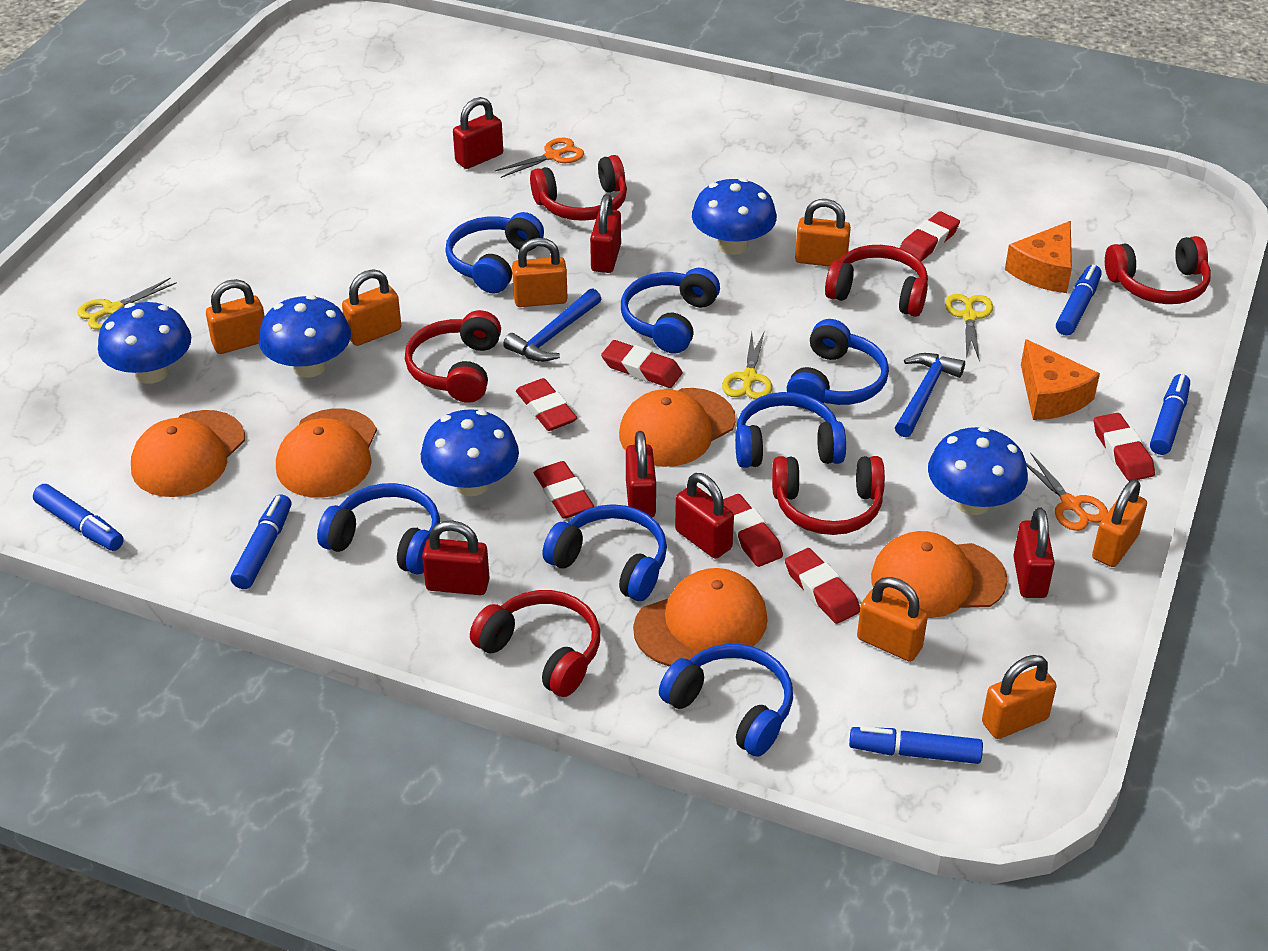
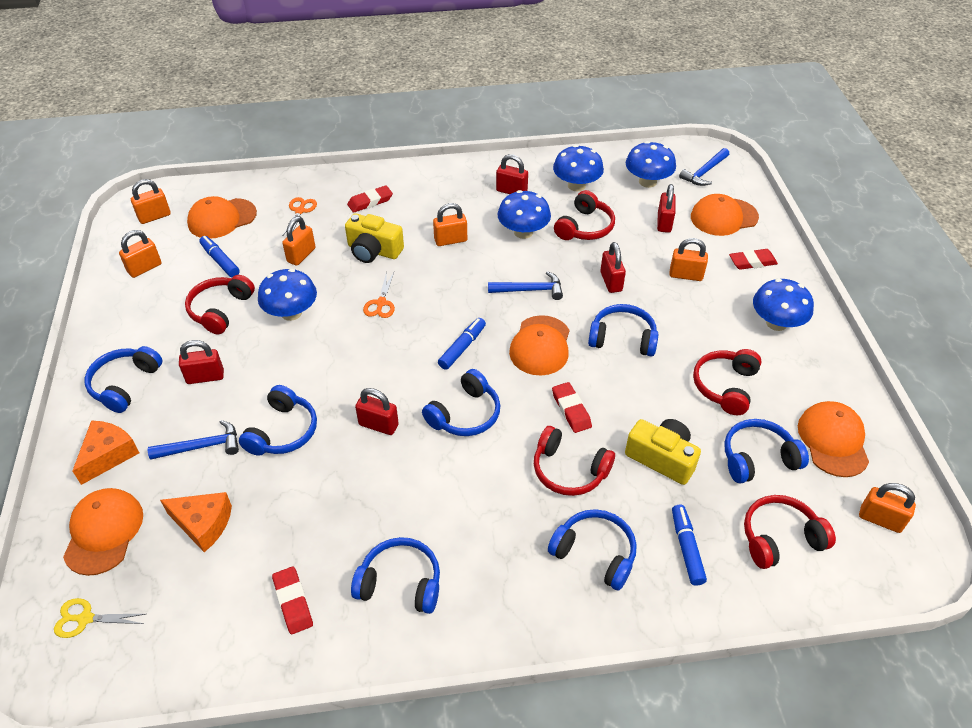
blue hammer: [503,288,601,362] [895,353,965,437] = 2 -> [148,420,239,460] [488,271,563,300] [679,148,729,186] = 3
blue marker: [33,484,124,551] [231,494,291,589] [849,726,983,764] [1056,265,1102,336] [1150,374,1190,455] = 5 -> [199,236,239,277] [438,318,486,370] [672,505,707,586] = 3
orange padlock: [206,279,265,354] [342,269,402,346] [512,238,567,307] [795,199,851,267] [857,577,928,662] [982,655,1056,739] [1092,479,1147,567] = 7 -> [119,230,162,278] [131,179,171,224] [282,216,315,266] [433,203,467,246] [669,238,708,281] [859,483,916,533] = 6
red eraser: [516,378,577,431] [534,461,594,519] [601,340,683,388] [723,494,783,567] [785,548,860,624] [900,211,960,261] [1094,413,1155,481] = 7 -> [272,567,313,634] [347,185,393,213] [552,382,592,433] [729,249,778,270] = 4
red headphones: [405,310,501,403] [470,590,600,697] [530,155,627,221] [772,456,885,535] [825,245,928,317] [1105,236,1211,304] = 6 -> [185,275,255,334] [534,426,615,496] [554,190,615,240] [693,349,762,415] [744,495,836,569] = 5
red padlock: [422,521,490,595] [453,97,503,169] [590,194,621,273] [626,431,656,517] [675,473,734,559] [1013,507,1055,598] = 6 -> [179,340,224,384] [355,388,399,435] [496,154,528,194] [600,242,626,293] [657,184,676,233] = 5
yellow camera: none = 0 -> [345,213,404,263] [625,419,701,485] = 2
yellow scissors: [77,278,177,330] [722,332,772,399] [945,294,993,360] = 3 -> [54,598,145,638] = 1

